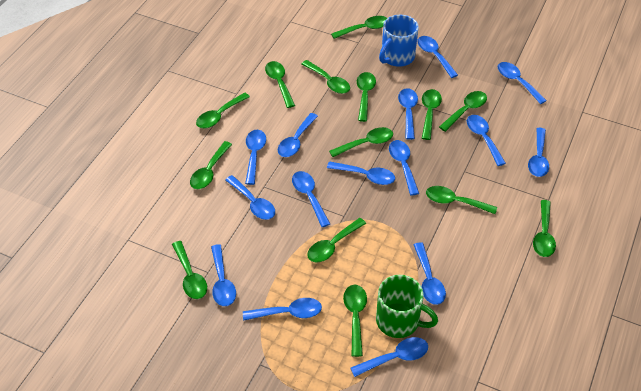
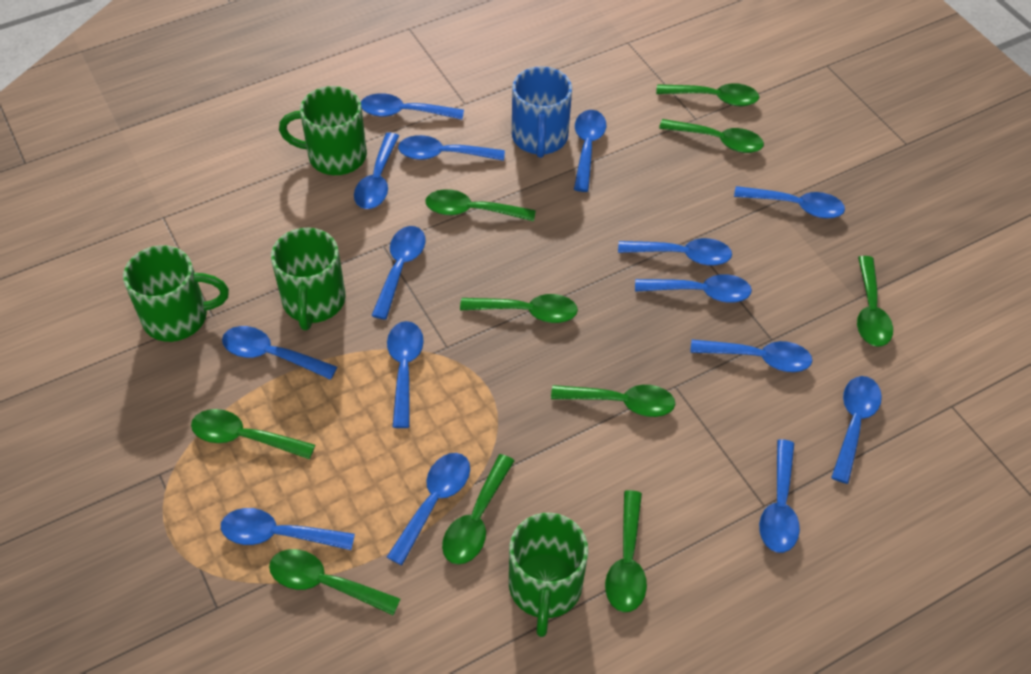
green mug: [376,275,438,338] = 1 -> [123,245,229,342] [271,228,346,330] [279,86,367,175] [509,513,588,637] = 4
green spoon: [172,241,207,299] [190,141,232,189] [196,92,250,128] [265,61,295,108] [302,60,350,94] [307,218,366,263] [329,127,393,157] [331,16,387,39] [343,285,367,357] [357,72,376,122] [422,89,442,140] [426,186,497,214] [439,91,487,132] [533,200,556,257] = 14 -> [191,409,315,460] [269,549,400,615] [426,189,536,221] [442,454,514,565] [460,294,578,323] [551,385,675,417] [605,490,647,612] [656,83,759,106] [659,119,764,153] [857,256,893,347] = 10

